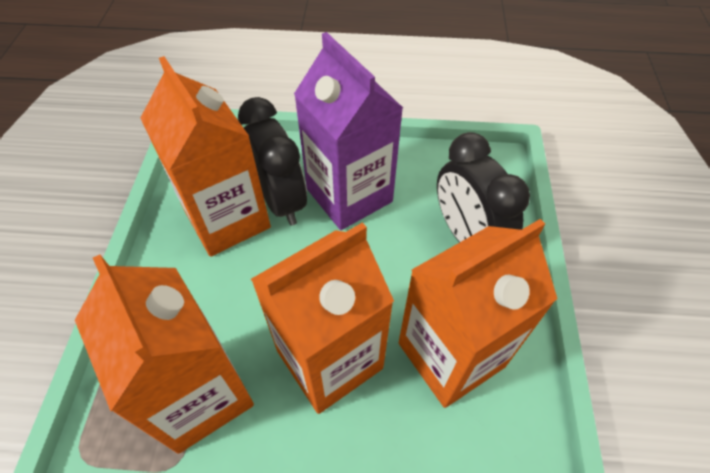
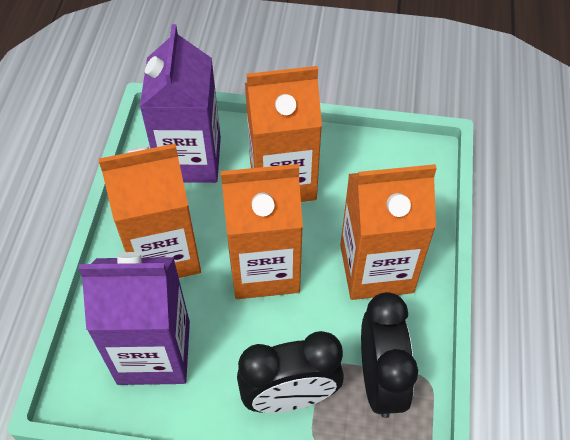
purple carton: [294,32,403,230] = 1 -> [78,252,190,385] [140,24,221,183] = 2

